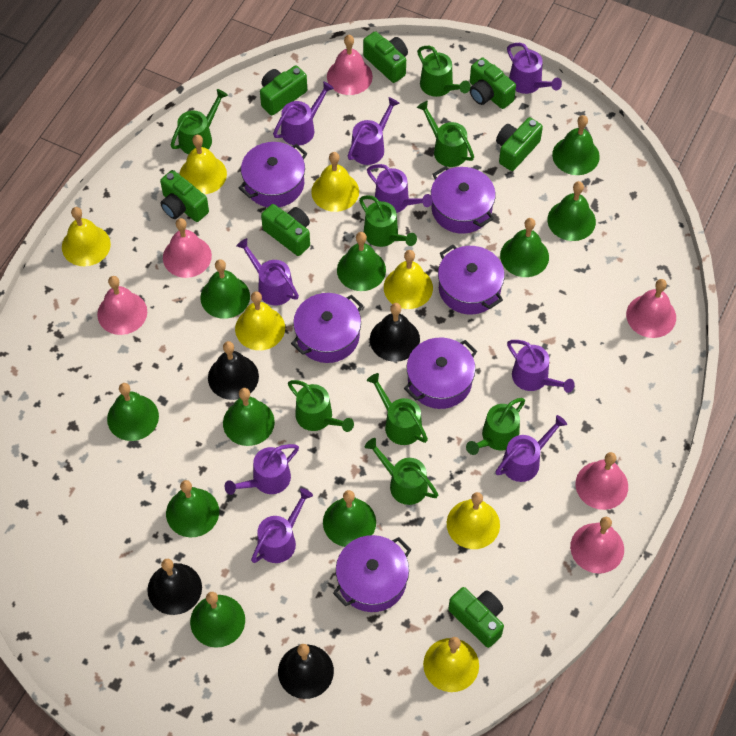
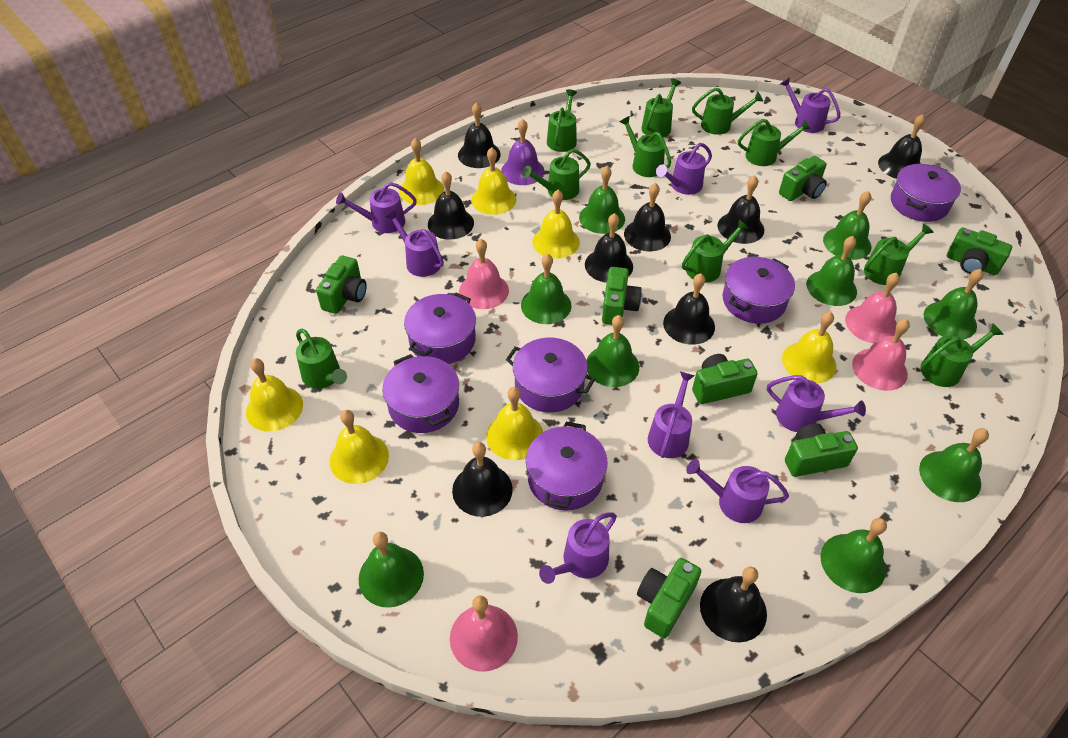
black bell: [147,559,202,615] [208,341,259,400] [278,644,334,699] [370,303,420,362] = 4 -> [428,171,474,240] [452,442,513,517] [458,102,501,168] [585,213,633,283] [624,183,671,251] [663,273,715,345] [700,567,767,642] [717,175,764,244] [878,114,925,179] = 9
green bell: [107,383,159,441] [166,480,219,537] [190,592,245,648] [201,259,250,319] [223,388,275,446] [323,490,376,547] [337,232,386,291] [500,218,549,277] [547,181,596,241] [552,115,600,175] = 10 -> [359,532,424,607] [521,253,571,324] [579,166,625,234] [586,315,639,387] [806,236,857,306] [820,518,887,593] [823,191,872,260] [919,428,989,502] [924,269,983,339] = 9
green watering can: [171,89,228,154] [288,380,354,432] [359,195,417,247] [365,438,438,505] [367,373,428,445] [417,46,471,97] [417,101,474,167] [466,398,525,455] = 8 -> [296,329,347,389] [522,149,591,200] [547,89,577,152] [620,116,671,177] [641,78,681,137] [682,220,749,282] [692,87,763,135] [738,119,811,166] [864,224,934,285] [920,324,1004,387] = 10
pink bell: [97,276,147,335] [163,218,212,278] [327,35,373,95] [570,517,624,574] [576,452,628,510] [626,279,676,338] = 6 -> [450,595,518,672] [459,239,509,309] [845,273,900,343] [852,319,910,391] = 4
purple bell: none = 0 -> [501,119,545,185] = 1
purple watering can: [225,444,299,495] [237,238,299,305] [251,488,313,563] [273,81,334,146] [348,97,400,165] [367,164,433,213] [495,415,567,482] [507,43,562,94] [507,340,575,393] = 9 -> [336,182,417,233] [386,210,444,277] [539,512,617,584] [648,372,695,458] [656,143,712,195] [686,459,789,523] [767,375,866,432] [780,77,840,133] = 8

